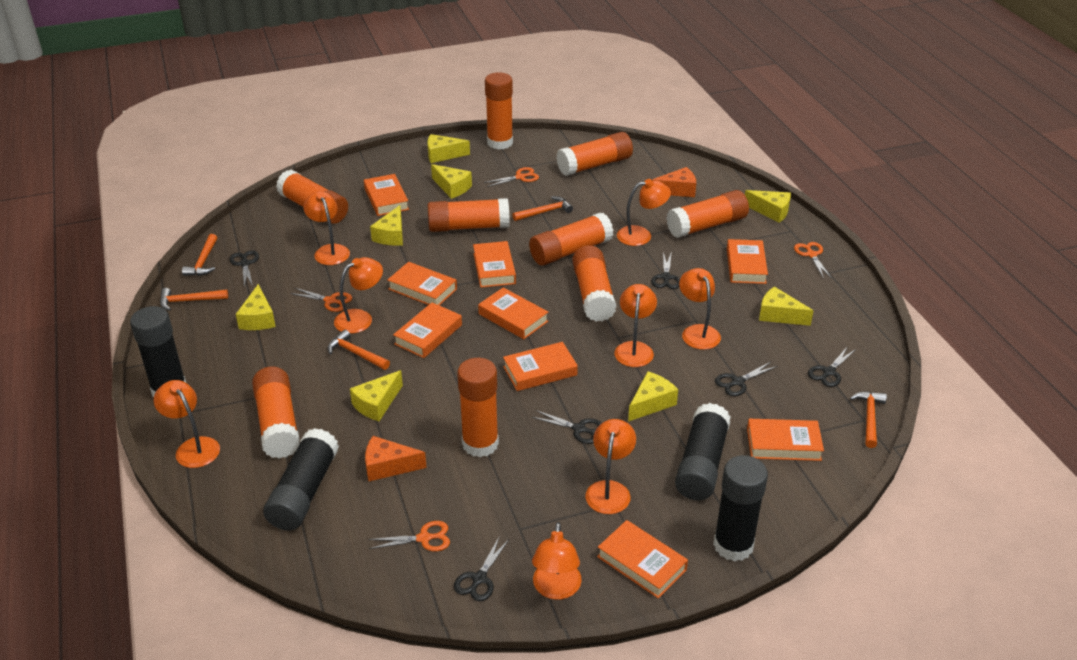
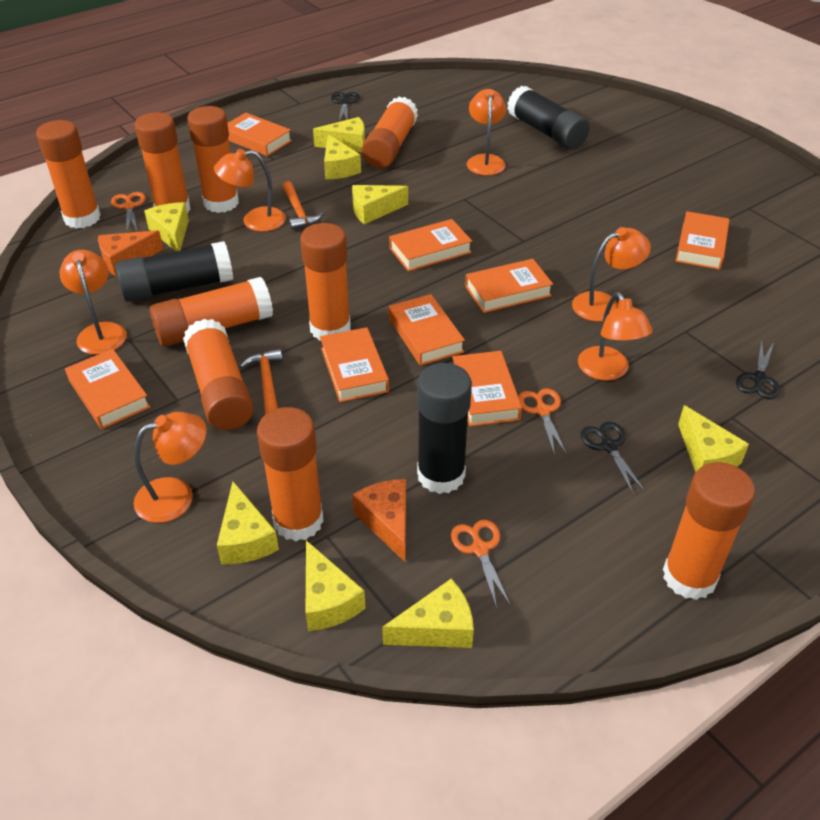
black glue stick: [130,306,186,397] [263,428,339,530] [675,403,730,500] [713,455,768,562] = 4 -> [115,241,233,302] [417,363,472,494] [507,86,590,150] = 3
black scissors: [229,250,259,287] [454,536,509,601] [532,410,602,444] [651,252,680,289] [715,362,777,396] [808,346,856,387] = 6 -> [331,92,360,121] [581,422,645,494] [736,340,780,399] = 3
orange book: [364,174,409,216] [387,262,457,306] [393,303,462,358] [473,241,516,288] [478,287,548,339] [503,342,578,391] [597,520,688,599] [727,239,768,284] [747,419,824,461] = 9 -> [65,349,150,429] [227,113,292,156] [320,327,389,402] [388,294,465,366] [389,219,472,271] [452,351,522,426] [465,259,553,313] [676,211,730,270] = 8
orange hammer: [160,288,228,311] [182,234,217,276] [328,330,390,370] [512,196,573,221] [850,391,887,448] = 5 -> [239,349,283,415] [282,181,323,230] = 2
orange lamp: [154,380,220,468] [304,191,350,265] [334,257,383,334] [532,522,582,600] [585,419,636,514] [614,284,657,367] [617,179,671,246] [679,268,721,350] = 8 -> [60,250,127,355] [133,412,206,523] [214,149,286,232] [467,89,506,176] [572,227,651,322] [578,292,653,381] = 6
orange scissors: [290,288,352,312] [368,521,450,551] [484,167,539,187] [794,242,832,279] = 4 -> [111,192,146,232] [451,520,511,609] [518,388,567,456] = 3

